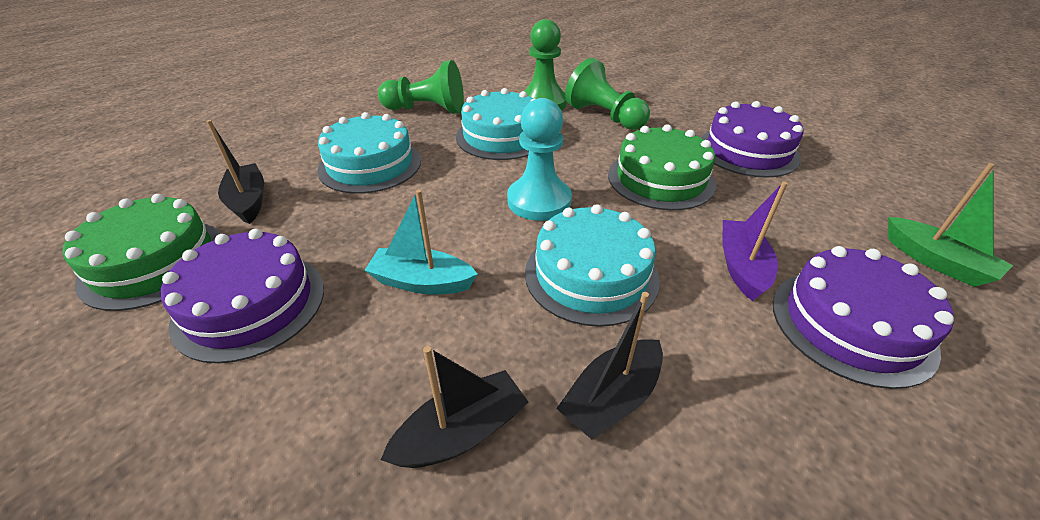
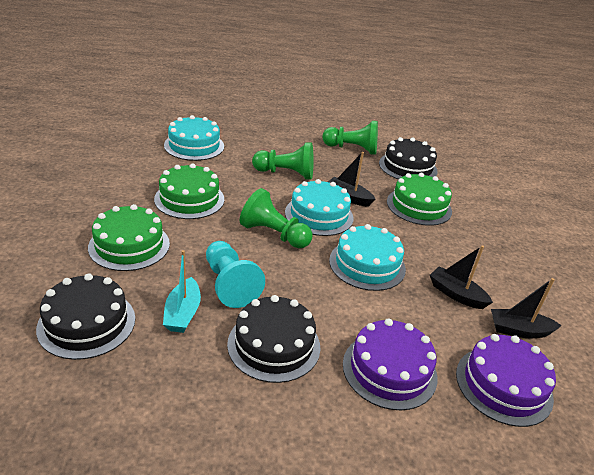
black cake: none = 0 -> [36,273,135,360] [227,295,320,383] [379,137,438,180] = 3
green boat: [888,163,1013,287] = 1 -> none = 0
green cake: [63,194,221,311] [608,124,716,210] = 2 -> [88,204,170,271] [154,163,224,219] [387,173,452,226] = 3
purple boat: [722,182,788,301] = 1 -> none = 0
purple cake: [161,229,324,363] [701,101,804,178] [773,246,954,389] = 3 -> [343,318,437,410] [456,334,556,427] = 2

